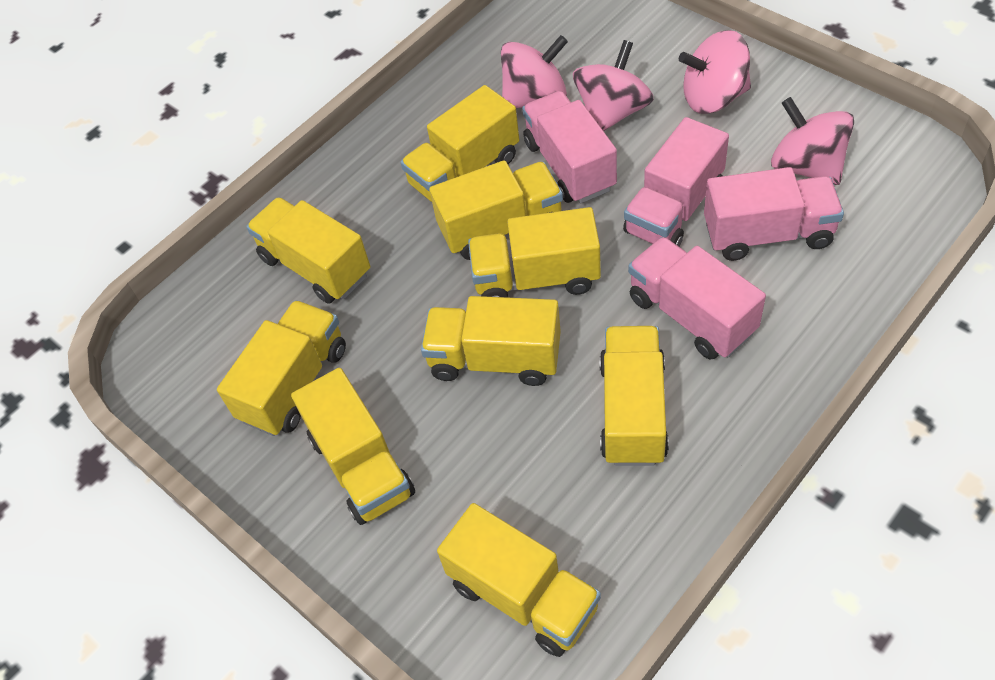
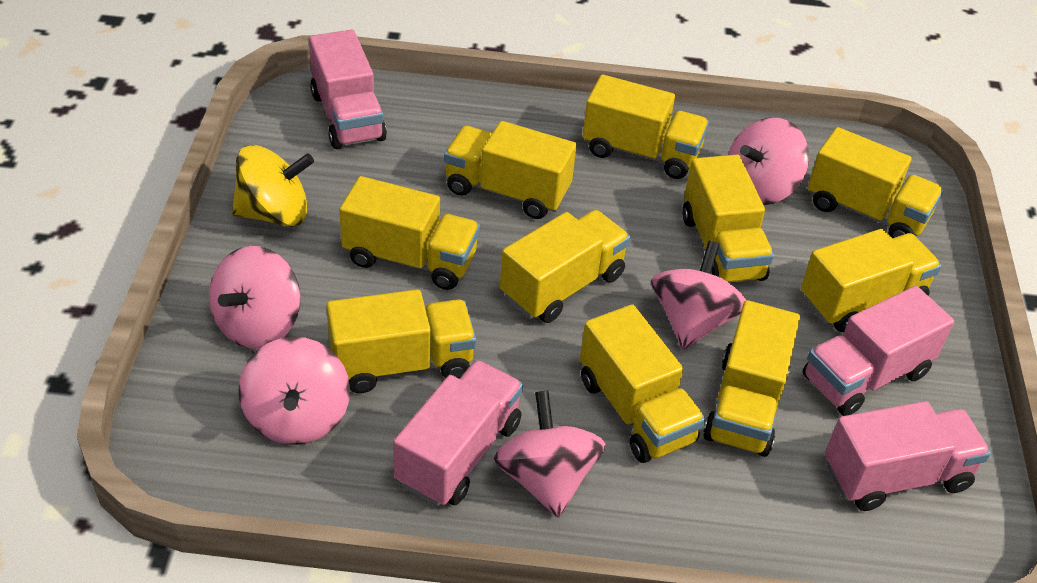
pink spinning top: [501,35,568,108] [573,40,654,131] [679,30,751,114] [771,97,854,185] = 4 -> [209,246,301,349] [238,337,350,445] [493,391,606,517] [651,241,746,350] [728,117,809,205] = 5
yellow spinning top: none = 0 -> [232,145,314,227] = 1
yellow truck: [217,300,346,436] [246,197,370,304] [291,368,415,525] [401,85,519,202] [421,296,561,386] [429,160,563,260] [437,503,601,657] [468,207,601,298] [599,326,669,466] = 9 -> [326,289,476,393] [340,176,480,290] [444,121,576,219] [500,210,630,323] [580,304,706,463] [582,74,709,179] [682,155,774,283] [703,300,800,457] [801,229,941,332] [808,127,944,238] = 10

